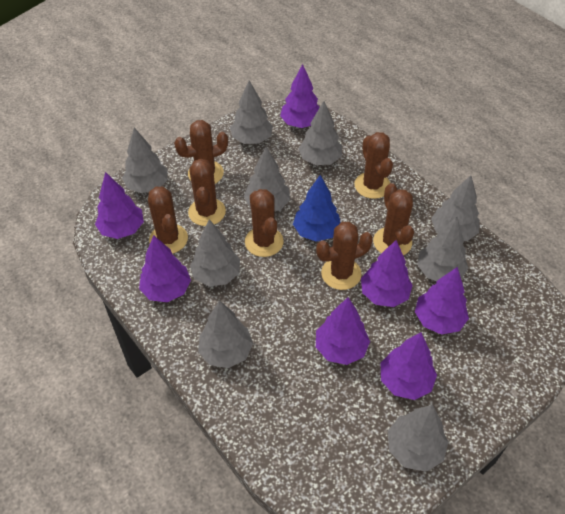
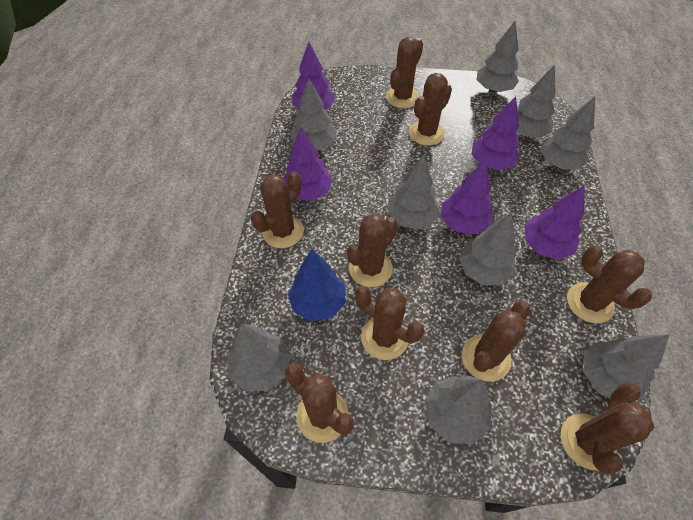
brown cactus: [148,186,188,253] [174,120,228,184] [188,159,226,226] [245,189,284,257] [316,222,373,290] [355,132,393,199] [373,183,414,255] = 7 -> [251,172,304,248] [285,363,354,443] [347,213,398,287] [355,286,424,360] [386,37,423,108] [409,73,452,145] [462,301,531,382] [561,382,654,474] [567,245,652,323] = 9
purple tree: [95,172,144,239] [139,235,191,302] [280,64,320,128] [316,297,370,365] [361,240,413,307] [381,332,437,400] [415,267,469,335] = 7 -> [283,128,332,201] [292,42,335,110] [441,161,494,235] [471,96,520,170] [525,185,585,260] = 5

